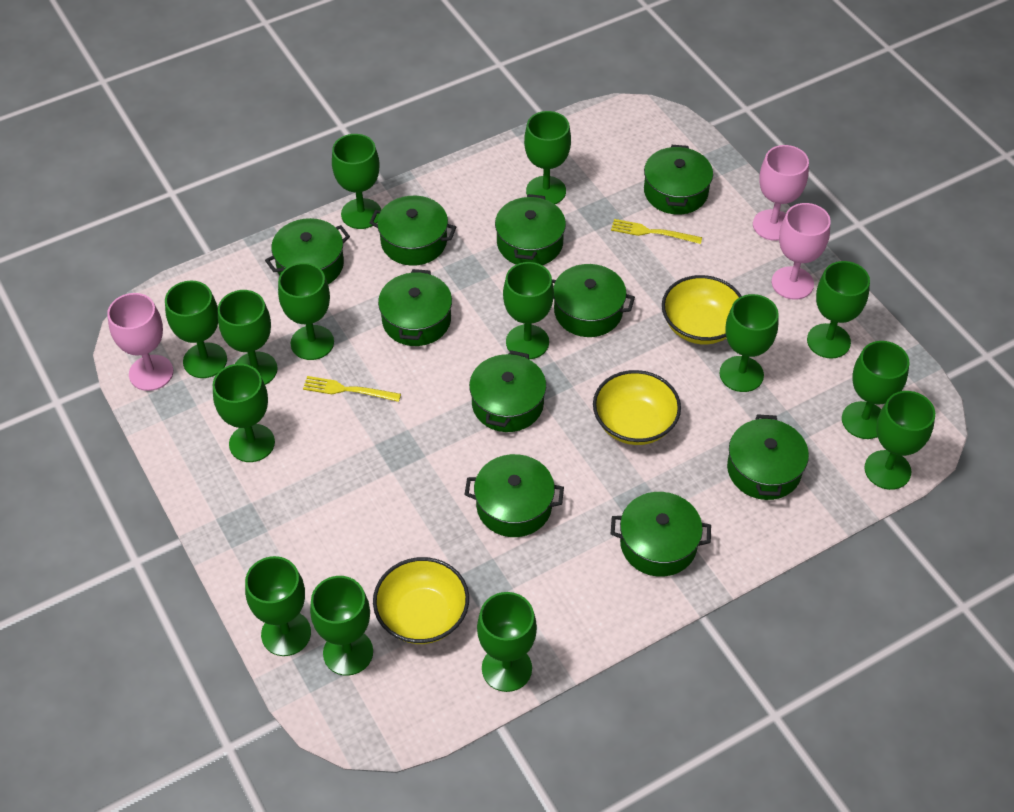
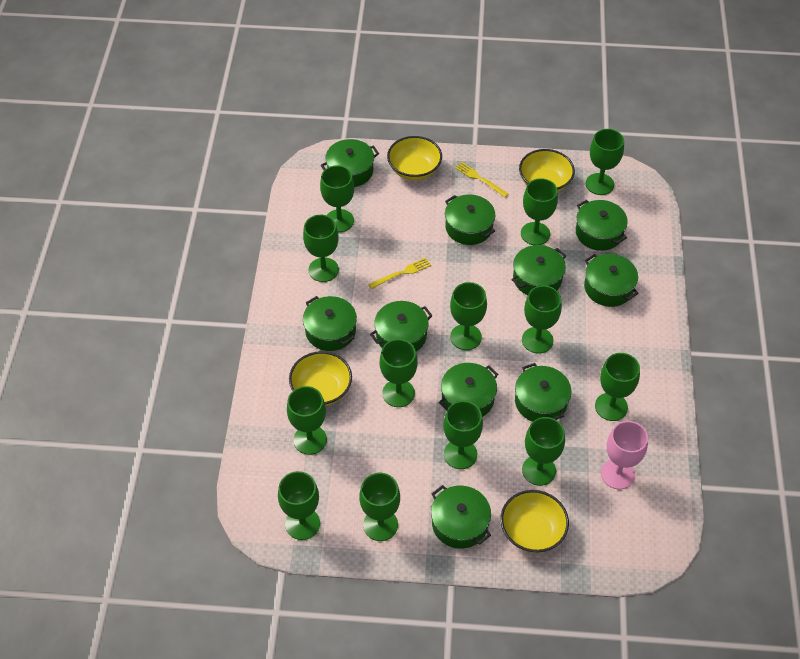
green goblet: [165,281,227,378] [213,364,275,462] [218,290,278,385] [245,556,311,656] [278,263,334,360] [310,576,373,676] [332,134,381,229] [477,592,537,692] [503,262,554,359] [524,111,571,204] [720,294,779,392] [807,261,870,359] [842,341,909,439] [864,391,935,490] = 14 -> [278,471,320,540] [287,386,327,455] [303,215,339,282] [320,165,354,232] [359,473,400,541] [380,339,417,407] [443,401,483,469] [450,282,487,350] [521,178,558,245] [522,285,562,353] [522,417,565,486] [585,129,624,195] [595,353,640,421] = 13
pink goblet: [107,293,173,391] [753,145,809,241] [772,203,831,300] = 3 -> [601,421,648,490] = 1
yellow bowl: [373,557,469,644] [593,370,681,445] [662,275,742,344] = 3 -> [289,351,352,406] [387,136,442,180] [500,490,569,553] [519,149,575,192] = 4

